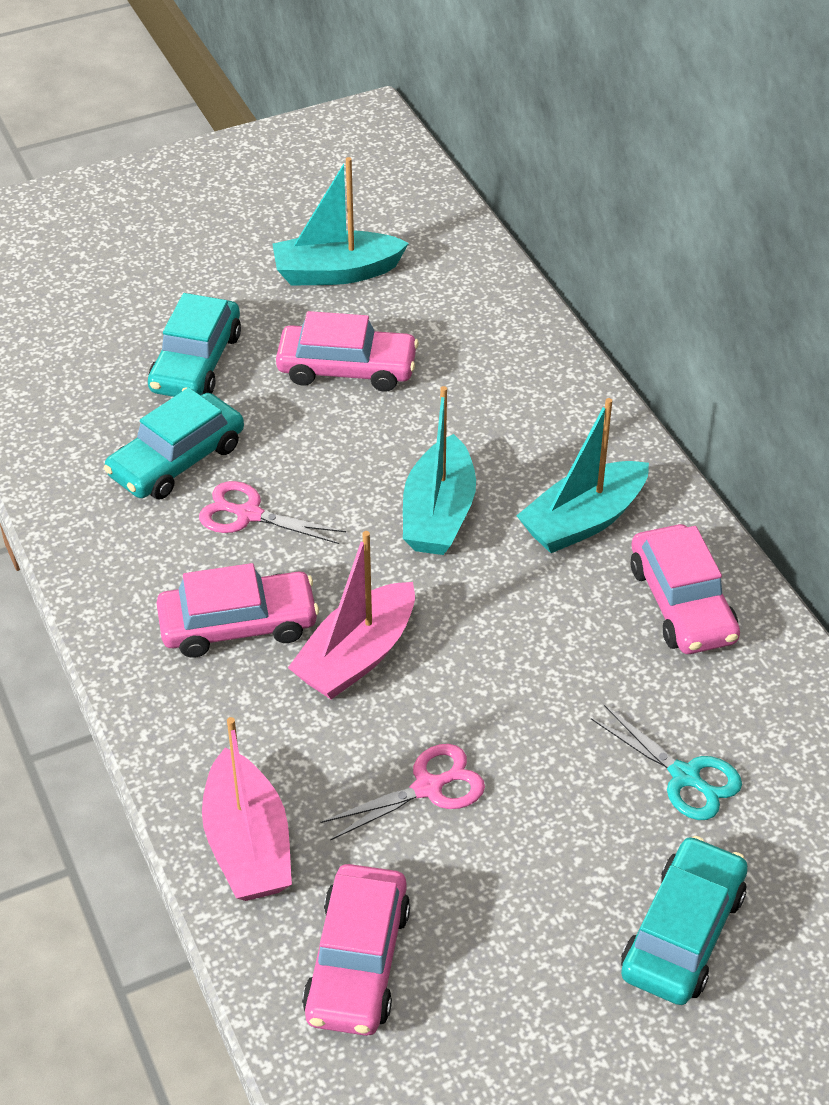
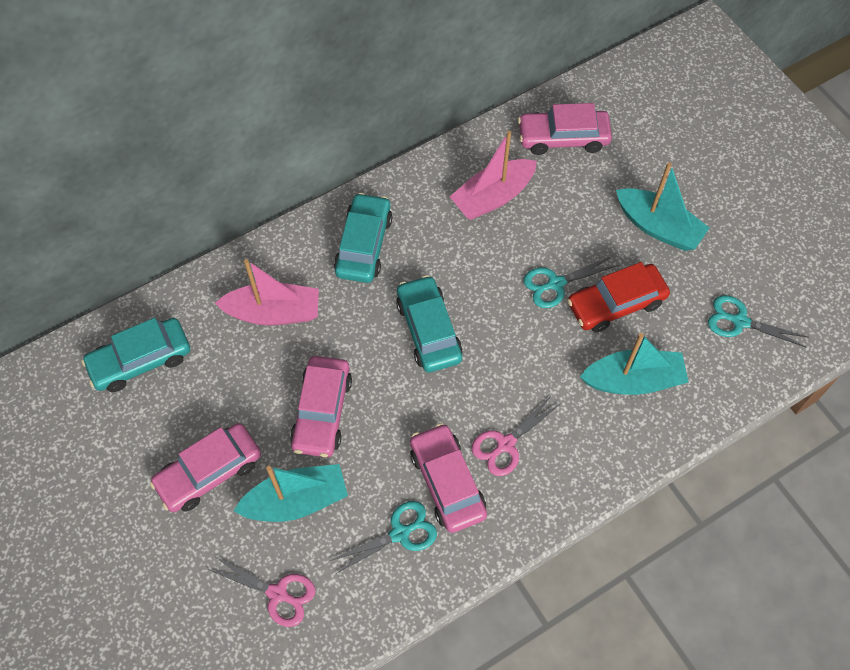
red car: none = 0 -> [567,262,670,333] = 1
turquoise scissors: [591,705,742,820] = 1 -> [330,501,437,573] [524,256,618,308] [708,295,809,348] = 3

